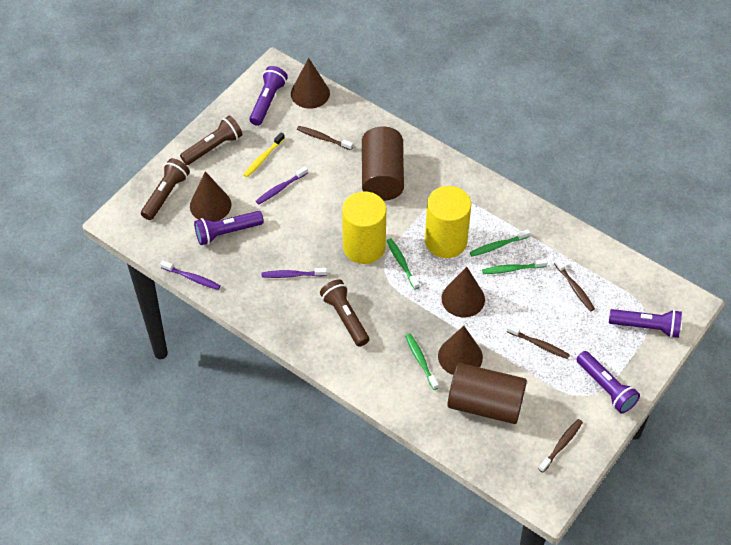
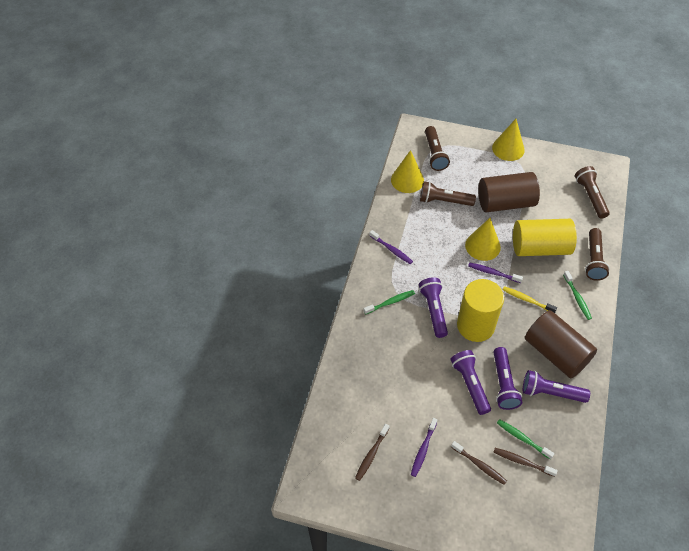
brown cone: [190,171,231,222] [291,58,330,109] [438,326,483,375] [441,267,485,317] = 4 -> none = 0
brown flashlight: [141,158,190,220] [180,116,243,165] [320,279,369,347] = 3 -> [420,181,476,206] [425,126,450,171] [575,166,610,219] [585,228,610,281] = 4
brown toothbrush: [297,126,353,150] [507,324,570,359] [539,419,583,472] [554,258,595,311] = 4 -> [355,424,389,481] [451,441,507,485] [494,448,558,477] = 3
green toothbrush: [387,238,419,289] [405,333,439,390] [470,229,530,256] [482,259,547,274] = 4 -> [364,290,415,315] [497,419,554,460] [563,271,592,320] = 3
yellow cone: none = 0 -> [391,150,424,193] [465,218,501,261] [492,119,525,161] = 3

